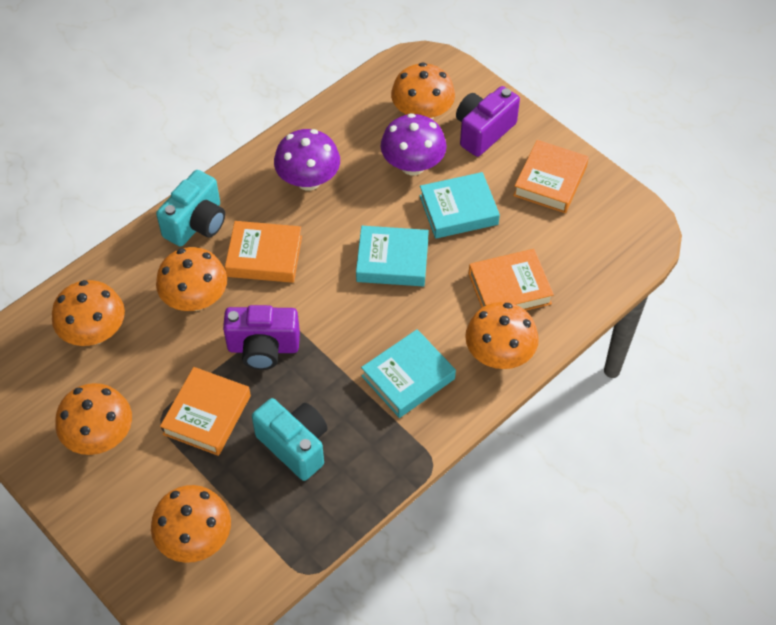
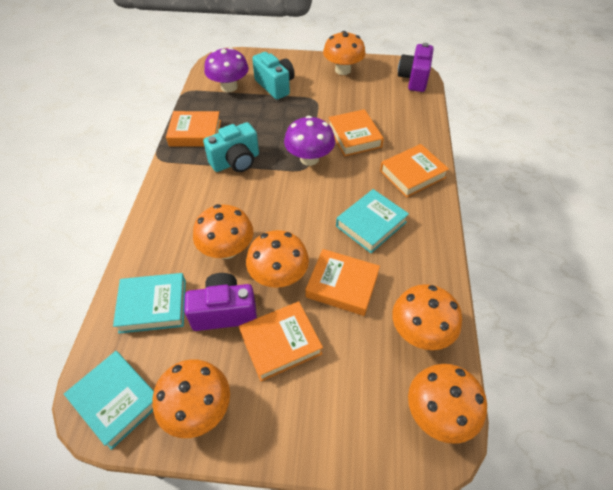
orange book: [160,367,251,456] [225,221,302,283] [468,249,554,311] [513,140,589,213] = 4 -> [166,111,221,147] [239,302,323,381] [305,249,380,316] [328,109,384,156] [380,144,449,198] = 5

